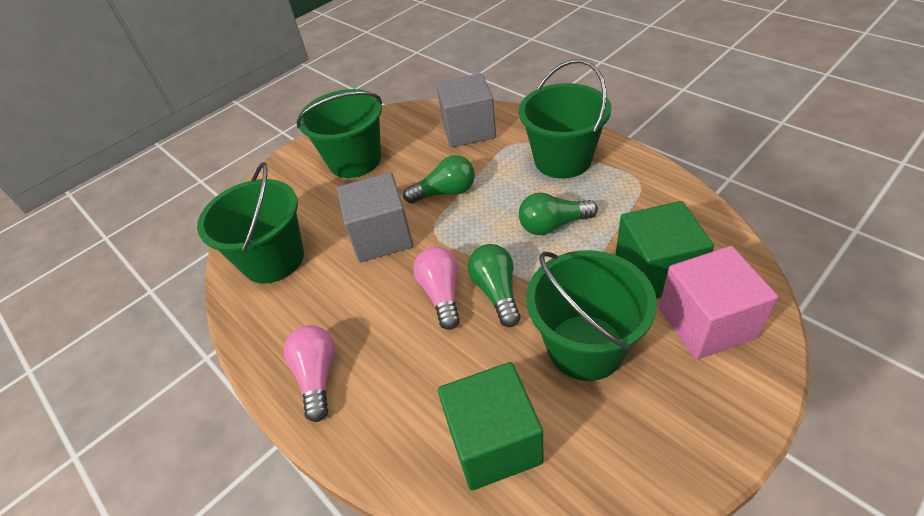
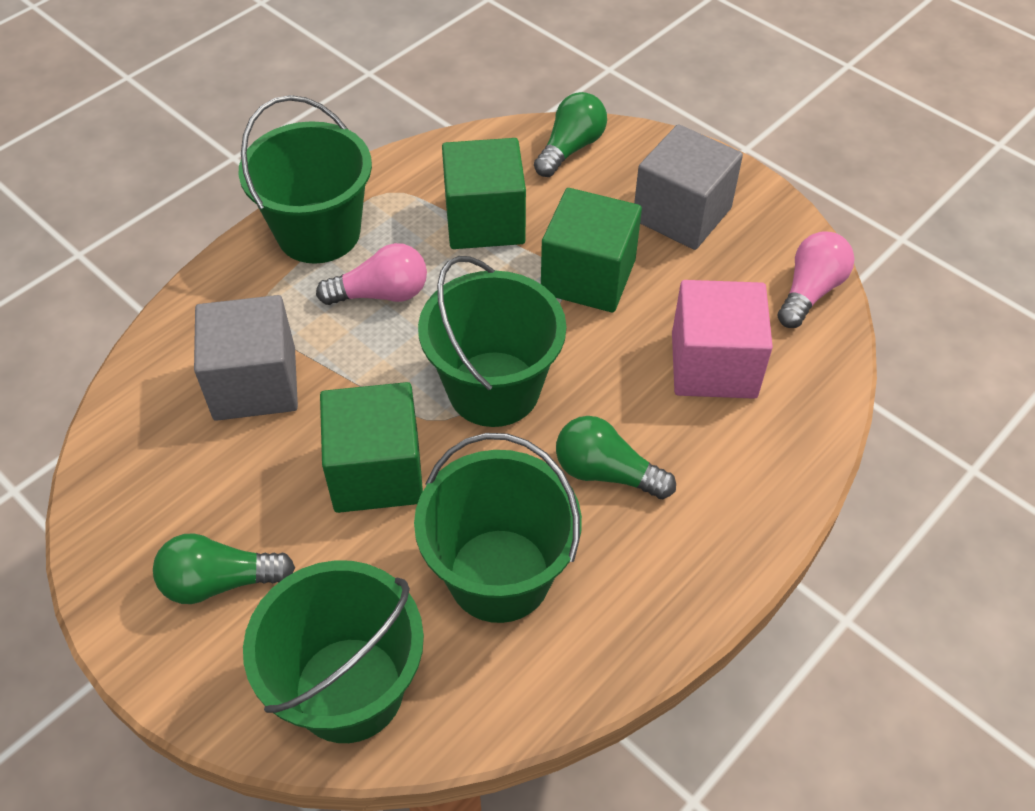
green cube: [438,362,544,491] [615,201,714,299] = 2 -> [320,382,423,513] [442,138,526,249] [541,188,642,312] = 3

